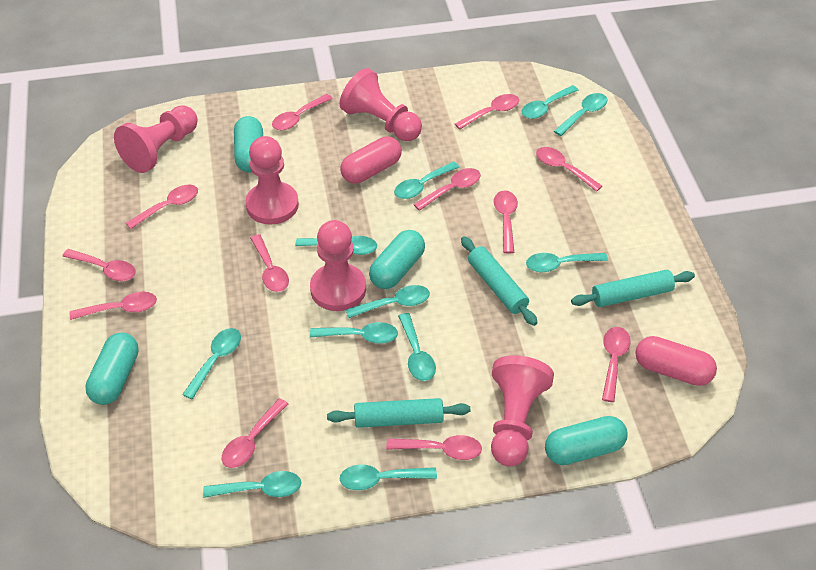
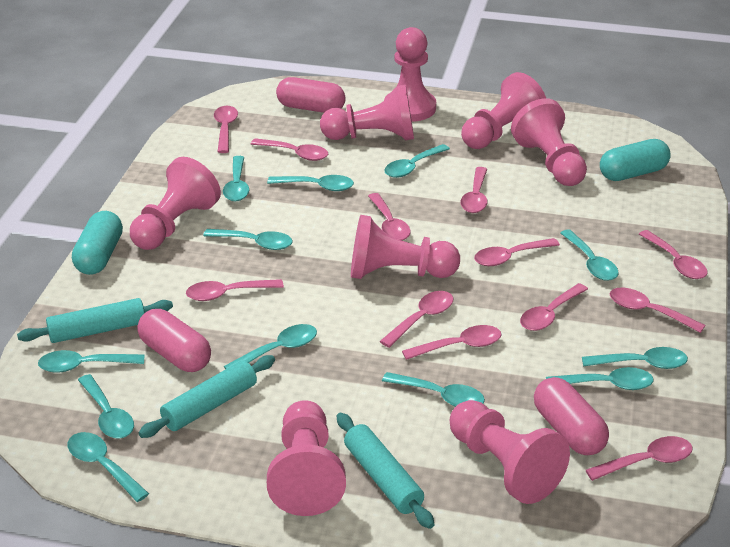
pink capsule: [340,136,402,184] [635,336,717,386] = 2 -> [137,309,211,372] [276,77,346,113] [534,377,609,455] = 3
pink pawn: [114,105,198,173] [245,136,299,225] [310,220,366,311] [339,68,422,141] [491,355,554,467] = 5 -> [130,157,221,250] [267,400,346,516] [320,85,414,140] [351,215,460,279] [384,27,436,122] [450,400,570,504] [461,72,546,149] [511,98,587,186] = 8
turquoise capsule: [85,332,139,405] [234,116,263,172] [369,230,425,289] [545,416,627,465] = 4 -> [72,211,123,275] [600,139,671,181] = 2
turquoise spoon: [182,328,241,399] [203,471,302,498] [295,236,377,255] [310,322,398,344] [340,465,437,490] [346,285,430,318] [394,161,459,199] [398,313,436,381] [521,85,578,119] [526,253,608,272] [554,93,607,136] = 11 -> [38,350,144,373] [68,432,149,502] [78,374,134,439] [203,229,293,250] [223,156,249,202] [224,324,317,369] [267,175,354,191] [382,372,485,407] [384,144,450,178] [546,367,654,390] [560,229,619,281] [582,347,688,369] = 12

